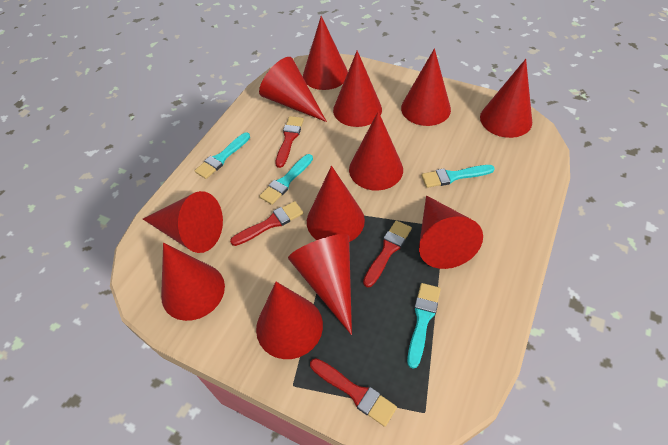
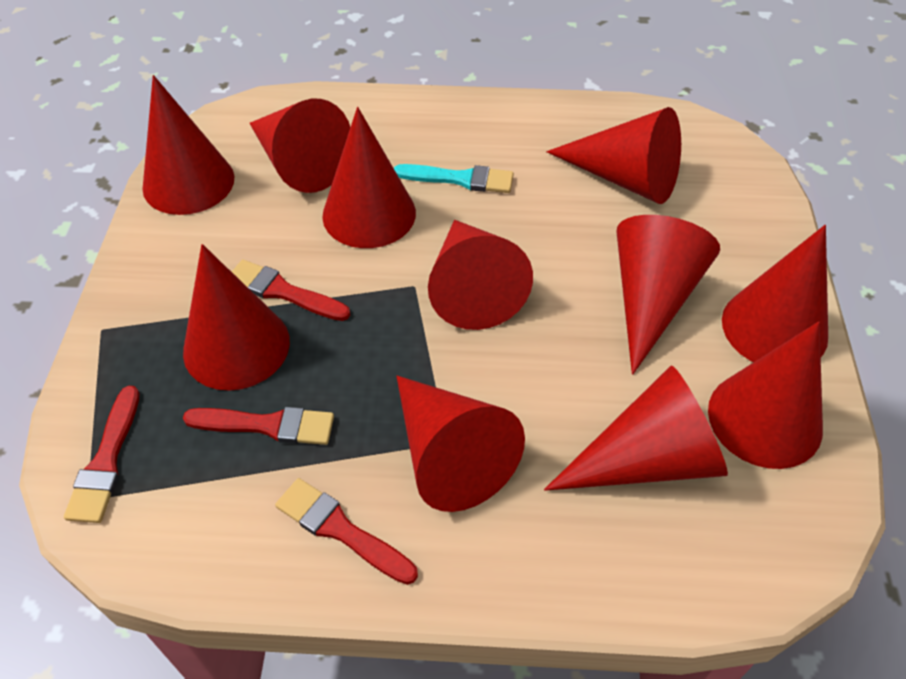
red cone: [143,191,223,253] [161,243,225,321] [256,282,323,359] [259,57,327,122] [288,234,352,335] [303,16,348,90] [307,166,365,242] [333,51,382,127] [349,111,403,191] [401,48,451,126] [419,195,483,269] [480,59,532,138] = 12 -> [142,75,234,215] [183,244,290,391] [249,99,350,193] [322,107,416,248] [396,376,525,512] [428,220,533,330] [544,365,728,491] [546,107,681,204] [616,215,720,375] [708,321,823,469] [722,225,828,362] = 11
turquoise brush: [195,133,250,179] [259,154,313,205] [407,283,441,369] [421,165,495,188] = 4 -> [394,164,514,193] = 1

